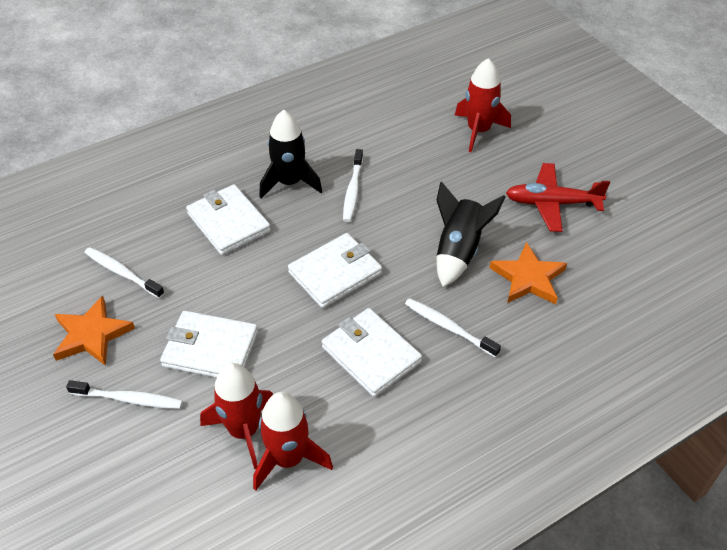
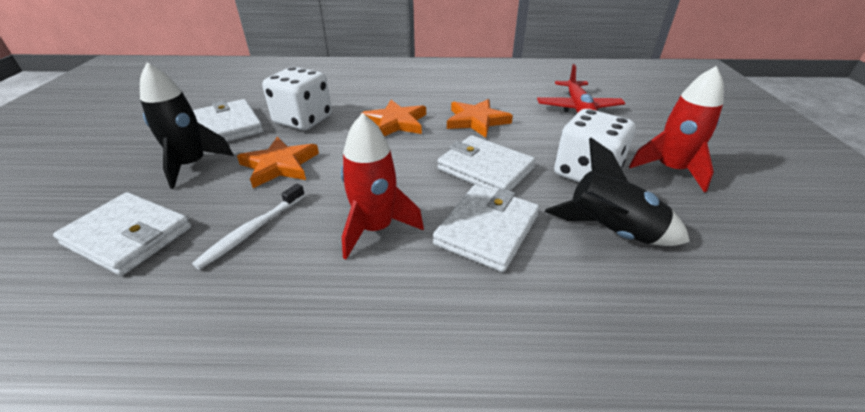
orange star: [53,296,135,366] [489,242,567,304] = 2 -> [237,137,319,188] [361,100,426,136] [447,99,513,138] = 3
red rocket: [200,363,273,469] [253,392,333,491] [455,58,511,152] = 3 -> [341,113,424,259] [629,66,724,192] = 2
white dice: none = 0 -> [262,67,332,130] [554,109,635,182] = 2
white toothbrush: [66,380,183,409] [84,247,164,299] [343,149,363,222] [405,298,501,357] = 4 -> [192,184,305,270] = 1

